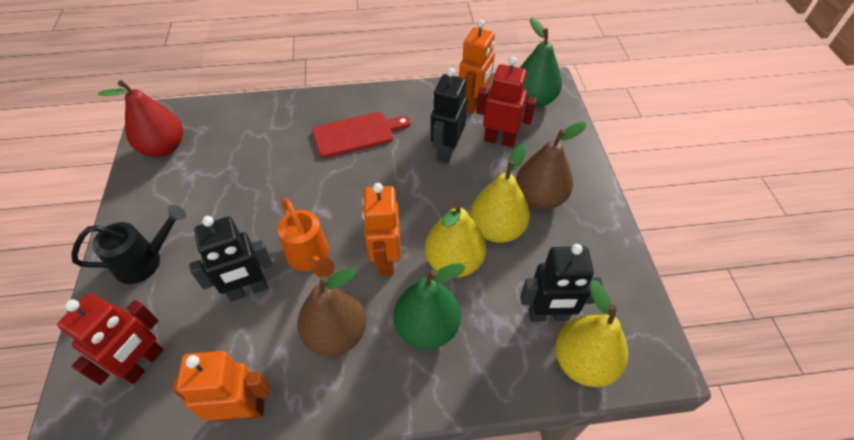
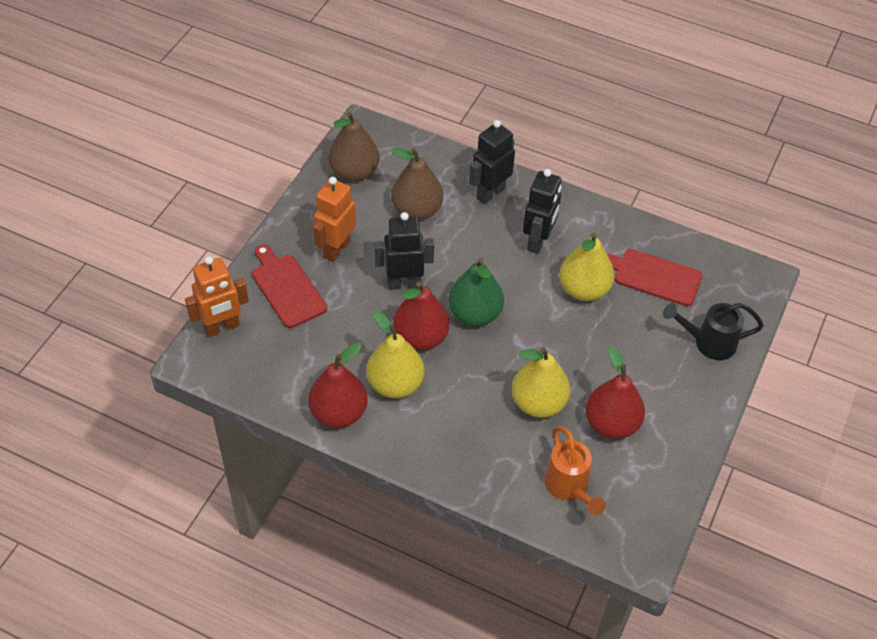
green pear: [394,263,465,349] [520,17,562,108] = 2 -> [448,258,504,326] = 1
orange robot: [172,351,271,421] [362,183,401,275] [459,20,495,114] = 3 -> [185,256,249,337] [313,177,356,262] = 2
red cutting board: [312,112,411,158] = 1 -> [252,244,327,328] [607,249,702,306] = 2
red pear: [98,80,183,157] = 1 -> [308,342,368,428] [393,281,449,351] [585,346,645,439] = 3
red robot: [57,293,163,385] [476,57,537,147] = 2 -> none = 0

